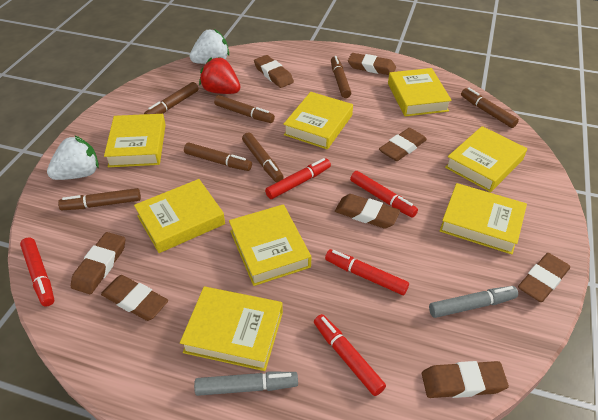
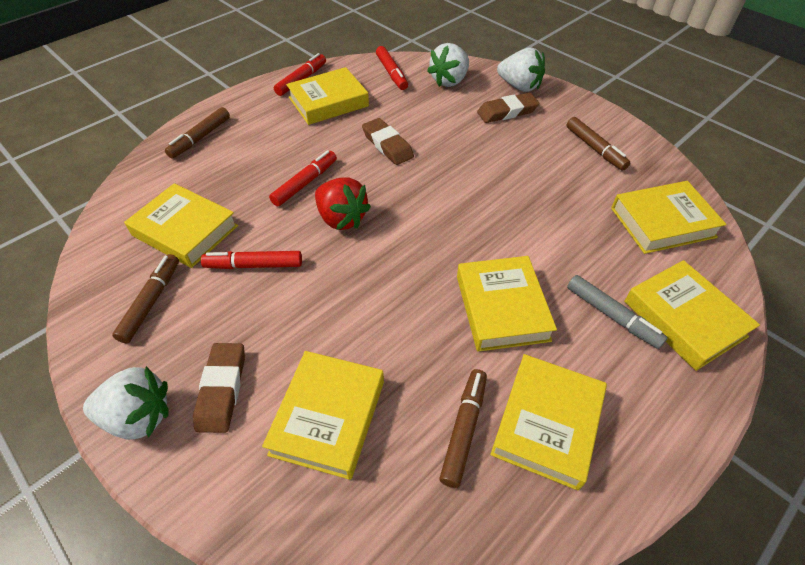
brown eraser: [71,232,126,294] [101,275,168,321] [254,55,294,88] [335,194,400,229] [348,53,396,75] [379,128,427,161] [422,361,509,398] [518,253,570,302] = 8 -> [193,343,245,433] [362,118,414,165] [477,93,540,123] = 3
brown marker: [58,188,141,210] [144,82,199,114] [184,143,252,171] [214,95,275,123] [242,132,284,182] [331,56,351,98] [461,88,519,128] = 7 -> [112,254,179,343] [165,107,230,158] [439,369,487,488] [567,117,630,171] = 4
grey marker: [194,372,298,396] [429,286,518,318] = 2 -> [567,275,668,349] = 1
red marker: [20,237,55,306] [265,158,331,199] [314,314,386,396] [325,249,409,295] [350,171,418,218] = 5 -> [201,251,302,269] [269,150,337,207] [274,53,326,96] [376,46,408,90] = 4
white strawberry: [47,135,99,180] [190,29,229,64] = 2 -> [83,366,169,440] [427,43,469,87] [497,48,545,92] = 3
yellow book: [104,114,166,167] [134,179,225,253] [180,287,283,371] [229,204,311,286] [283,92,353,149] [388,68,452,116] [440,183,527,254] [445,126,527,192] = 8 -> [124,183,238,268] [262,351,384,480] [286,67,369,125] [457,256,557,352] [490,354,607,491] [611,181,726,254] [624,260,760,371] = 7

